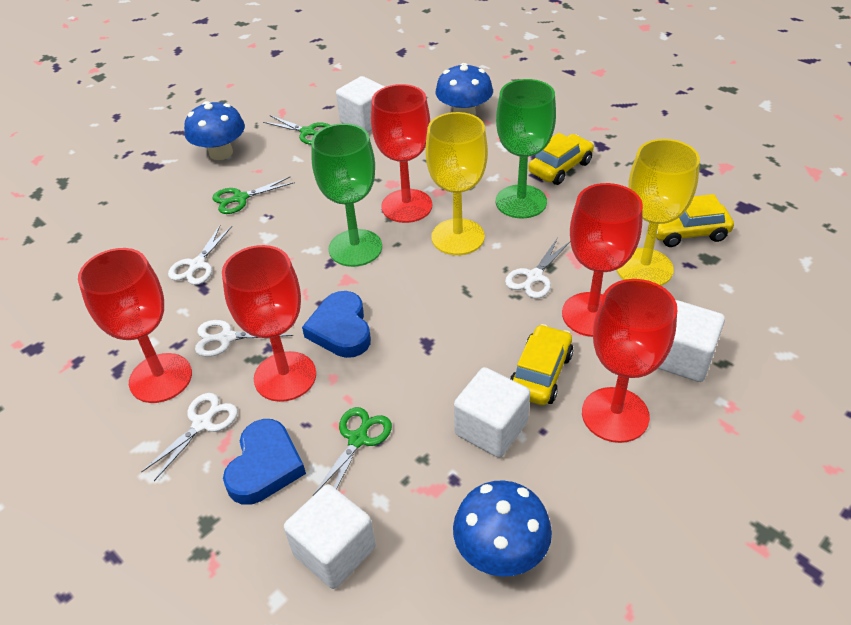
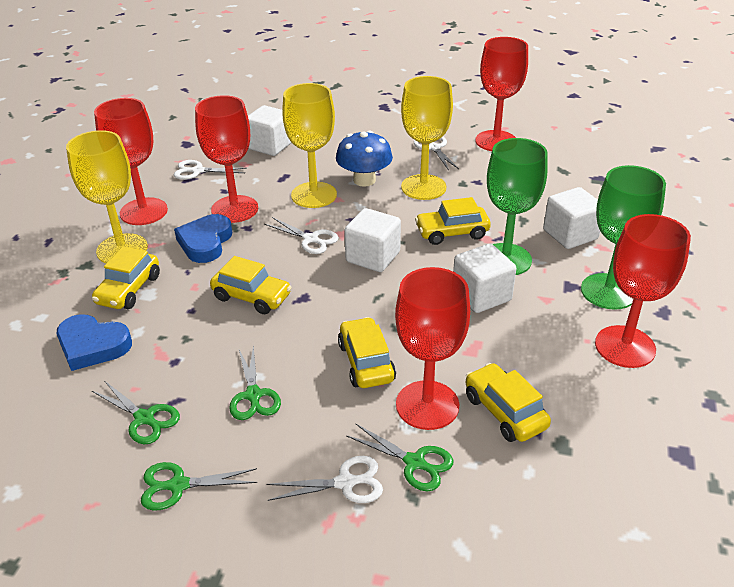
blue mushroom: [184,101,245,160] [435,63,493,116] [453,480,552,577] = 3 -> [336,131,393,187] = 1
green scissors: [212,177,295,214] [263,115,330,145] [313,407,392,496] = 3 -> [92,381,180,444] [141,462,257,511] [229,345,281,420] [346,423,454,491] = 4
yellow car: [510,324,573,405] [528,133,594,185] [656,194,734,247] = 3 -> [92,246,160,309] [210,256,292,314] [338,317,396,388] [415,197,491,245] [466,363,551,442] = 5
yellow goblet: [426,112,488,255] [617,139,700,286] = 2 -> [66,130,148,263] [282,83,337,208] [401,76,453,200] = 3

